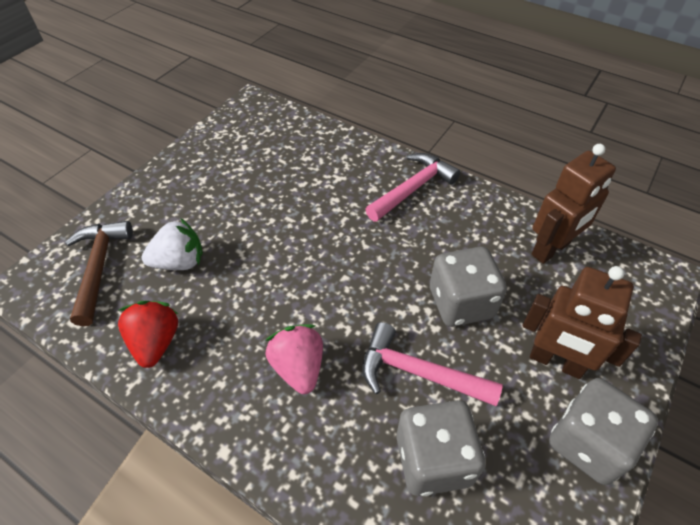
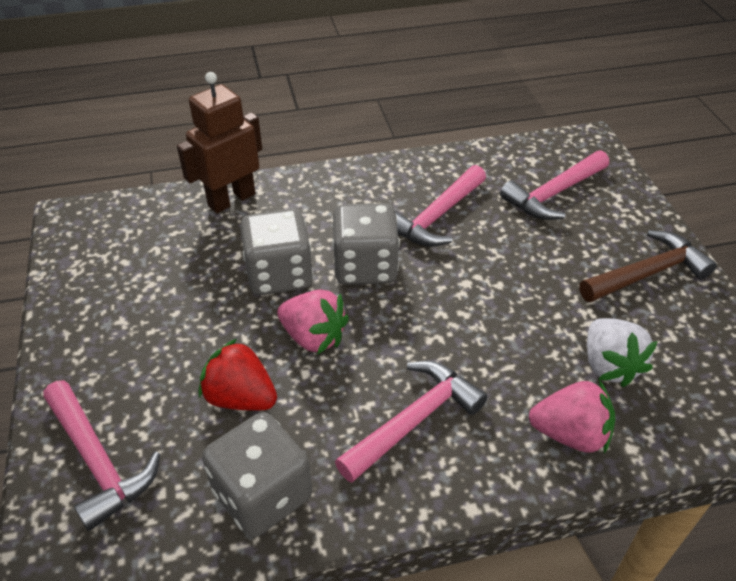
brown robot: [522,266,642,379] [531,144,616,264] = 2 -> [177,72,262,213] = 1
pink hammer: [362,322,503,406] [365,153,460,222] = 2 -> [43,380,161,531] [335,361,487,483] [395,165,486,247] [500,150,609,220] = 4
pink strawberry: [265,324,323,394] = 1 -> [277,289,349,355] [529,380,615,454] = 2

